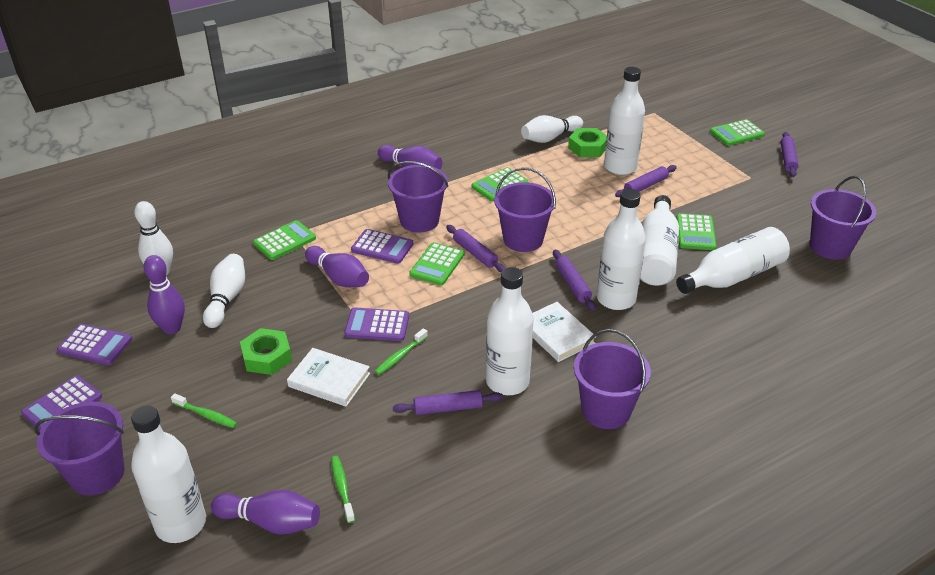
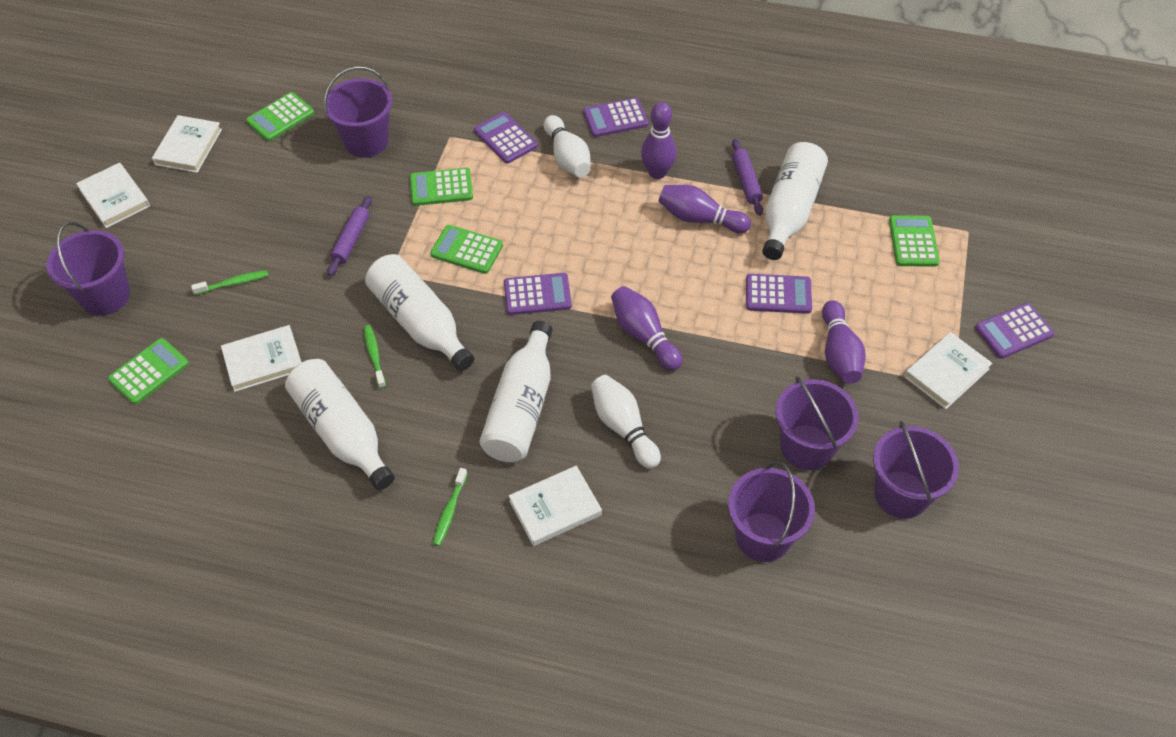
green nut: [240,328,292,375] [568,128,607,157] = 2 -> none = 0
purple calculator: [21,375,102,430] [57,324,132,365] [344,307,409,341] [351,229,413,264] = 4 -> [474,112,538,164] [504,273,572,315] [583,98,648,137] [746,274,812,314] [975,303,1054,359] = 5
purple rolling pin: [393,390,503,415] [446,225,505,272] [553,249,595,311] [615,165,677,197] [780,132,799,177] = 5 -> [327,196,372,276] [732,139,763,215] = 2
white book: [287,348,370,406] [532,302,596,362] = 2 -> [76,163,150,228] [152,115,222,173] [221,325,301,392] [509,466,602,546] [904,332,992,409] = 5
white bottle: [131,405,206,543] [486,267,534,395] [597,189,646,310] [604,67,645,175] [640,195,679,286] [676,227,790,294] = 6 -> [285,359,395,490] [365,254,474,371] [479,321,553,462] [762,142,828,260] = 4
white bowling pin: [134,201,173,276] [203,254,245,328] [521,115,583,143] = 3 -> [544,115,591,177] [591,375,661,469] = 2

